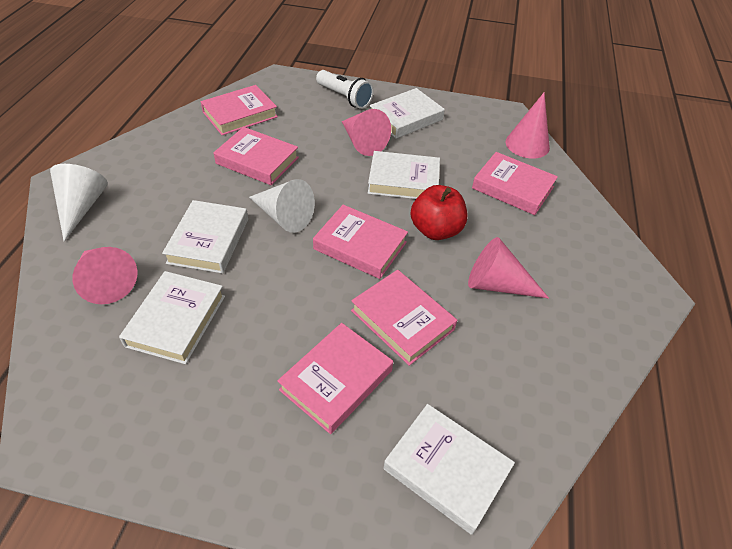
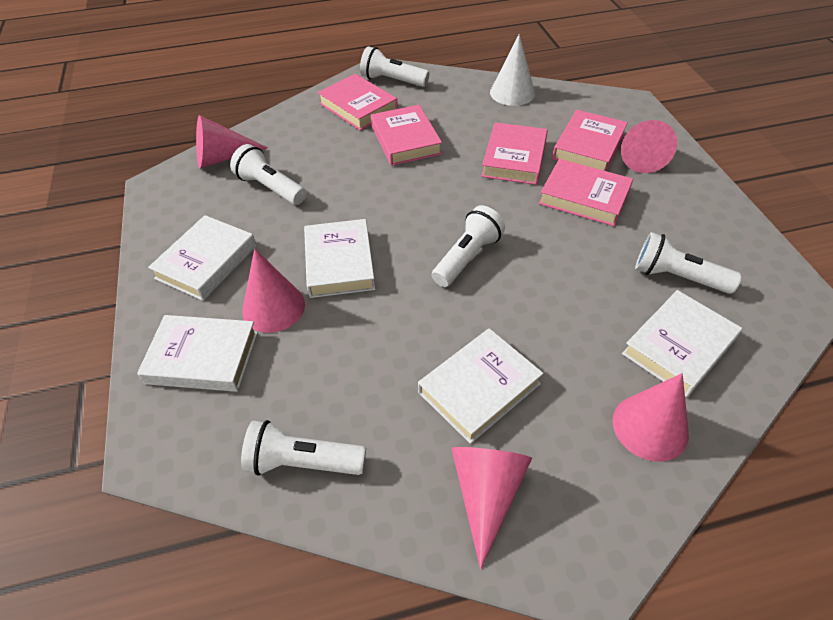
pink book: [200,85,278,135] [213,127,299,185] [277,323,393,434] [313,205,408,279] [351,270,457,366] [472,152,558,215] = 6 -> [318,74,398,131] [371,105,442,166] [481,122,548,185] [539,159,633,226] [552,110,628,171] = 5
pink cone: [73,247,138,304] [342,109,391,156] [468,237,549,298] [506,93,550,159] = 4 -> [196,115,268,168] [242,249,305,333] [451,447,532,569] [613,373,689,462] [621,120,677,173] = 5
red apple: [411,185,467,240] = 1 -> none = 0
white cone: [50,164,108,241] [249,179,315,233] = 2 -> [490,34,535,106] = 1
white flashlight: [316,70,374,109] = 1 -> [230,144,306,205] [241,420,366,476] [360,46,430,87] [432,205,505,287] [635,232,742,294] = 5

